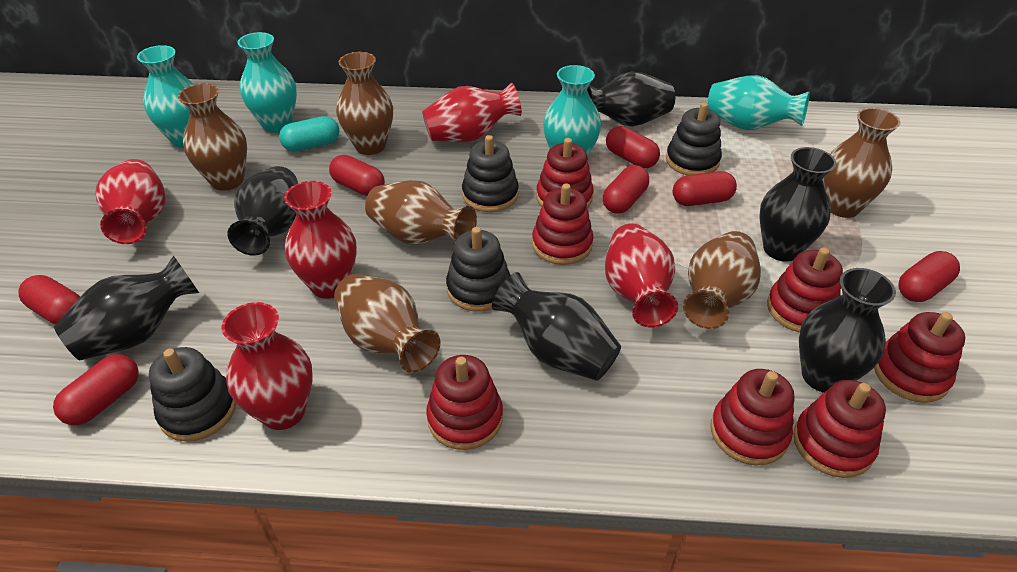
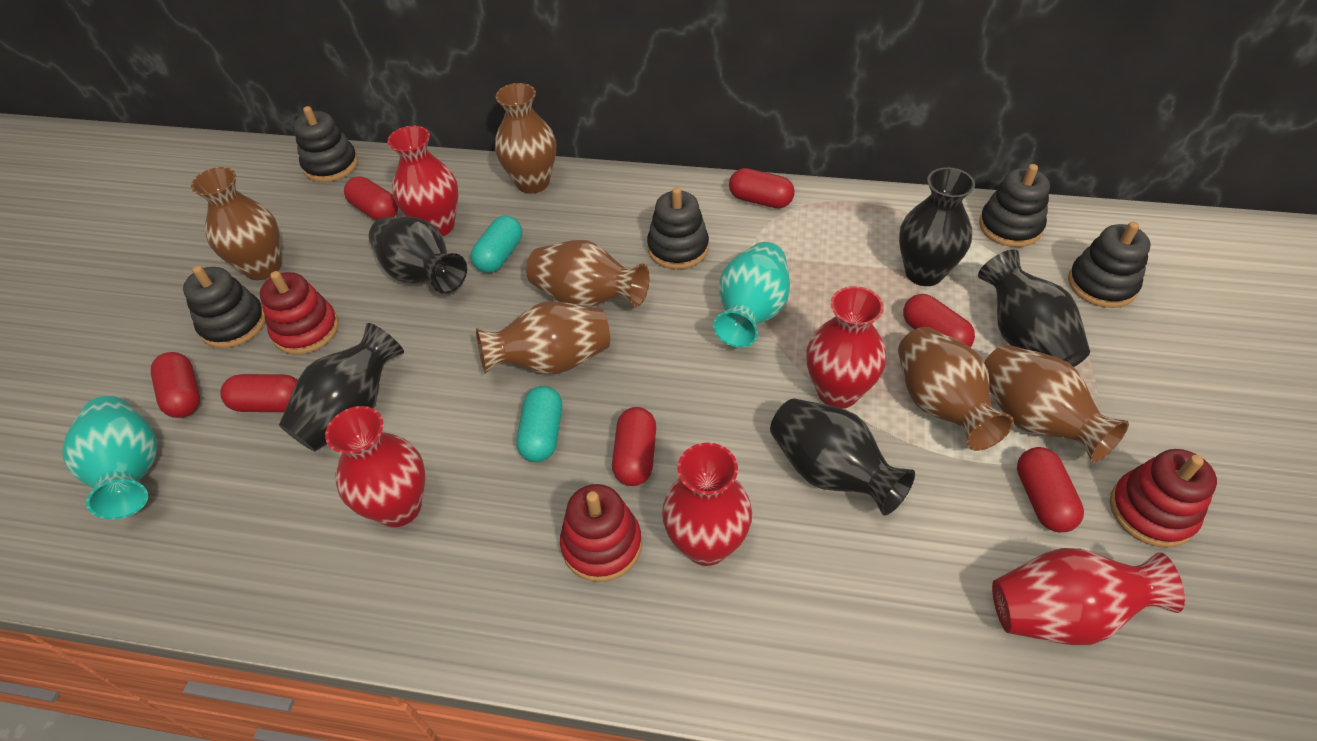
black stacking toy: [149,347,236,442] [446,227,510,312] [462,135,519,212] [666,102,722,175] = 4 -> [183,265,265,348] [294,106,358,182] [647,187,709,269] [979,164,1050,247] [1068,222,1151,308] = 5
black vase: [54,256,199,360] [228,166,298,256] [492,272,621,381] [587,71,675,126] [760,147,836,262] [799,268,896,393] = 6 -> [279,323,404,452] [369,216,467,294] [770,399,915,516] [899,167,975,286] [978,250,1090,367] = 5
red stacking toy: [426,355,503,450] [532,184,593,265] [536,138,593,208] [711,369,794,465] [767,247,843,333] [793,380,886,478] [874,312,965,403] = 7 -> [260,271,339,355] [560,484,642,582] [1110,449,1217,548] = 3
turquoise capsule: [279,116,340,152] = 1 -> [471,215,522,273] [516,386,562,462] = 2
turquoise vase: [137,45,195,148] [238,32,297,133] [543,65,601,158] [707,75,810,130] = 4 -> [62,396,157,519] [713,242,790,348] = 2

